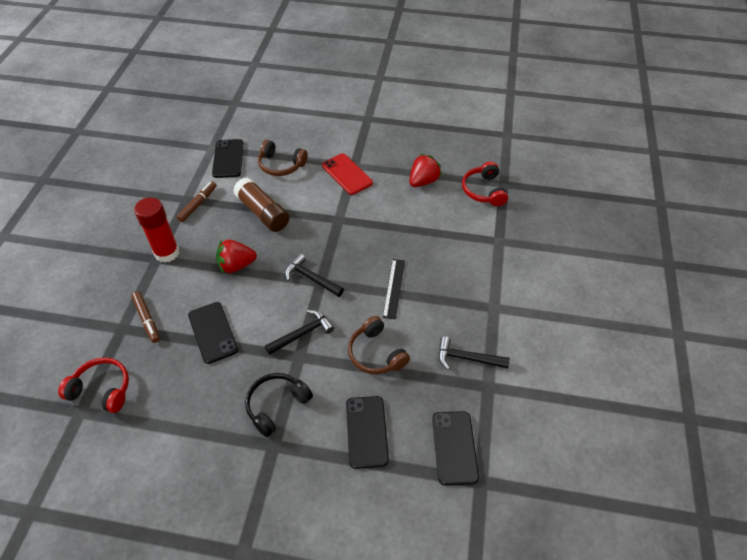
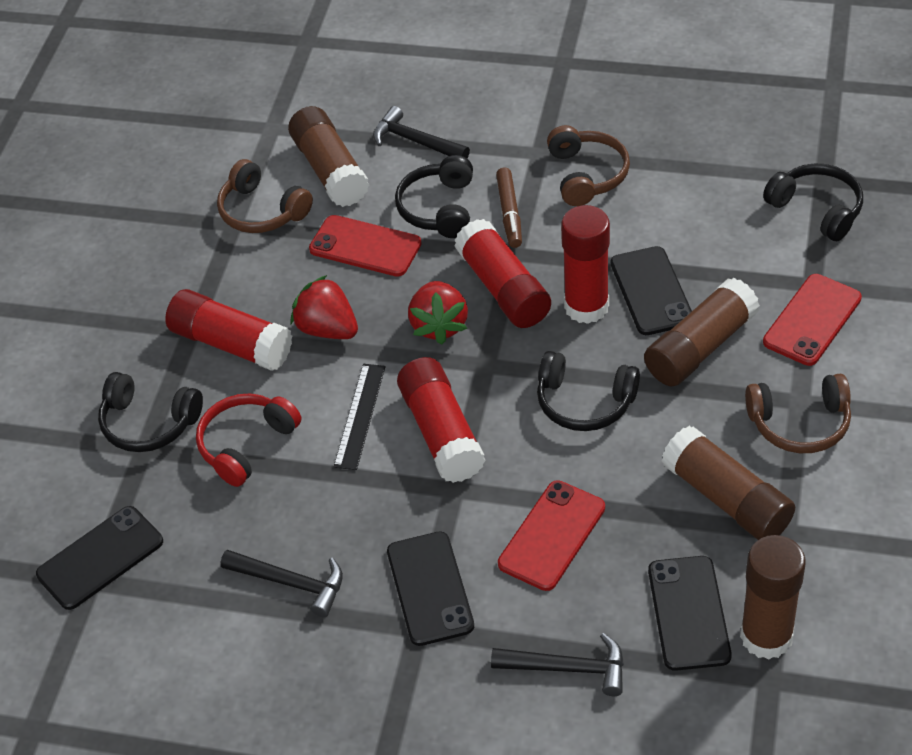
black headphones: [245,373,313,437] = 1 -> [98,372,203,452] [395,155,473,238] [537,351,640,431] [763,164,863,241] = 4
brown glue stick: [233,177,290,232] = 1 -> [288,106,369,207] [644,278,760,387] [661,426,795,540] [740,535,806,660] = 4
brown headphones: [258,140,308,176] [348,316,410,374] = 2 -> [217,159,313,233] [547,125,630,206] [745,374,851,453] = 3
brown marker: [131,291,160,343] [177,181,217,222] = 2 -> [496,168,522,248] = 1
red glue stick: [134,197,179,263] = 1 -> [165,289,292,371] [397,357,486,483] [454,219,551,328] [561,205,610,324] = 4
red headphones: [58,358,129,413] [462,162,508,206] = 2 -> [196,393,302,487] = 1
red phone: [322,153,373,195] = 1 -> [309,215,422,277] [498,480,605,591] [763,274,862,366] = 3

